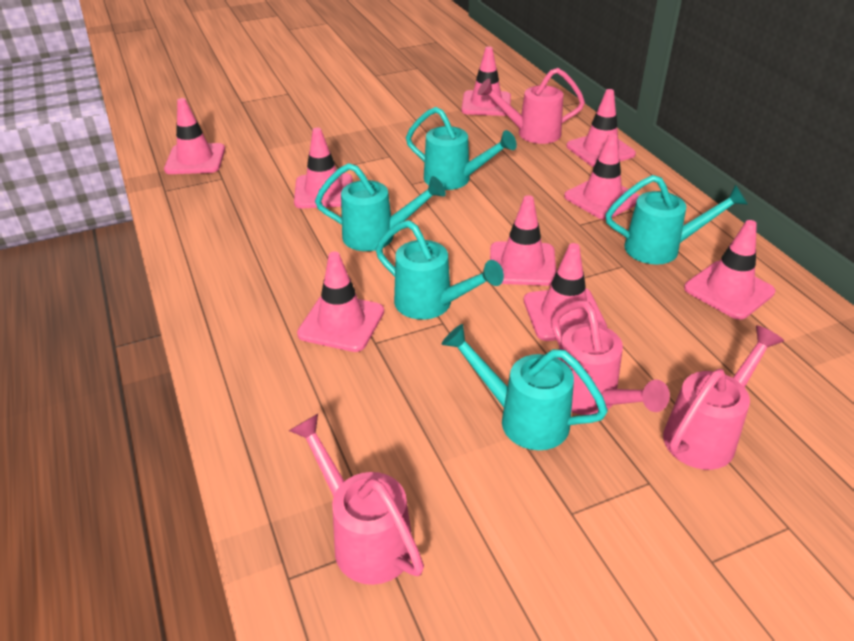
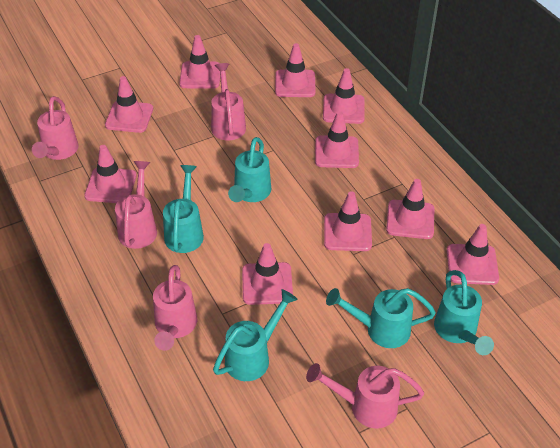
pink traffic cone: [164,98,225,174] [294,128,352,209] [297,252,384,352] [461,46,511,116] [490,195,556,286] [524,243,607,341] [564,134,639,220] [566,89,636,167] [684,220,776,320] = 9 -> [84,145,137,203] [105,76,153,133] [179,35,220,89] [242,243,293,305] [275,43,316,97] [315,111,359,168] [323,68,365,124] [324,191,372,251] [386,179,435,239] [447,224,499,285] = 10
pink watering can: [289,414,424,585] [478,68,585,144] [552,300,670,415] [663,325,784,470] = 4 -> [32,96,79,160] [115,161,157,249] [153,265,197,351] [211,63,246,140] [306,363,424,428] = 5

